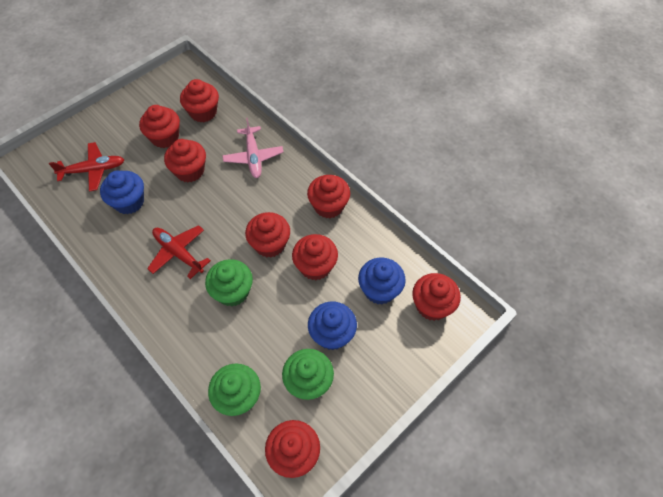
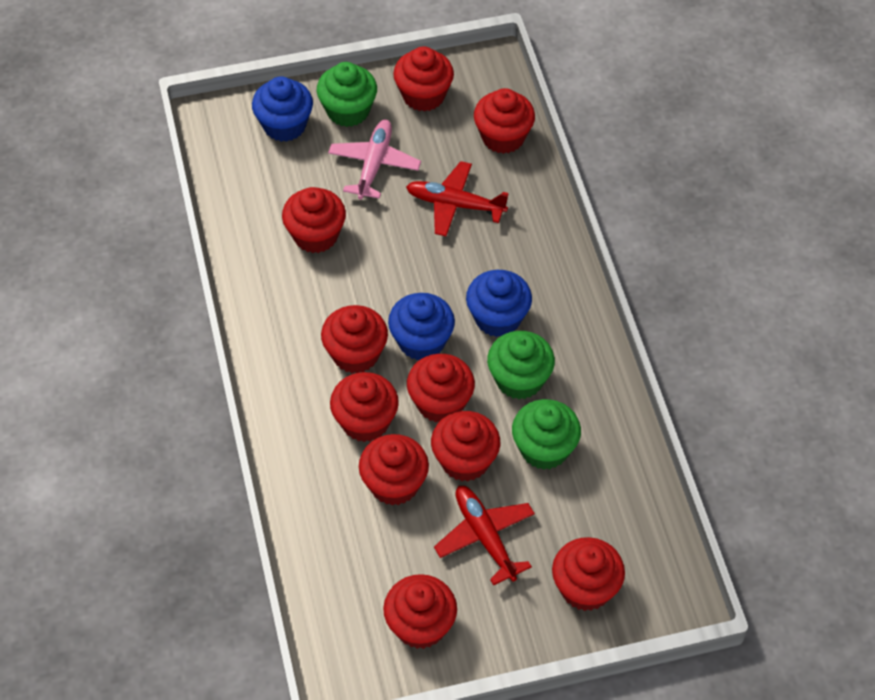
red cupcake: [139,105,180,148] [164,139,206,182] [180,79,219,122] [245,212,290,258] [265,420,320,478] [292,234,338,280] [307,175,350,218] [412,273,461,321] = 8 -> [282,187,346,253] [321,305,388,373] [330,372,399,442] [359,434,429,506] [383,574,457,649] [393,46,454,112] [407,354,475,423] [431,411,500,481] [474,88,535,154] [552,537,625,611] = 10

